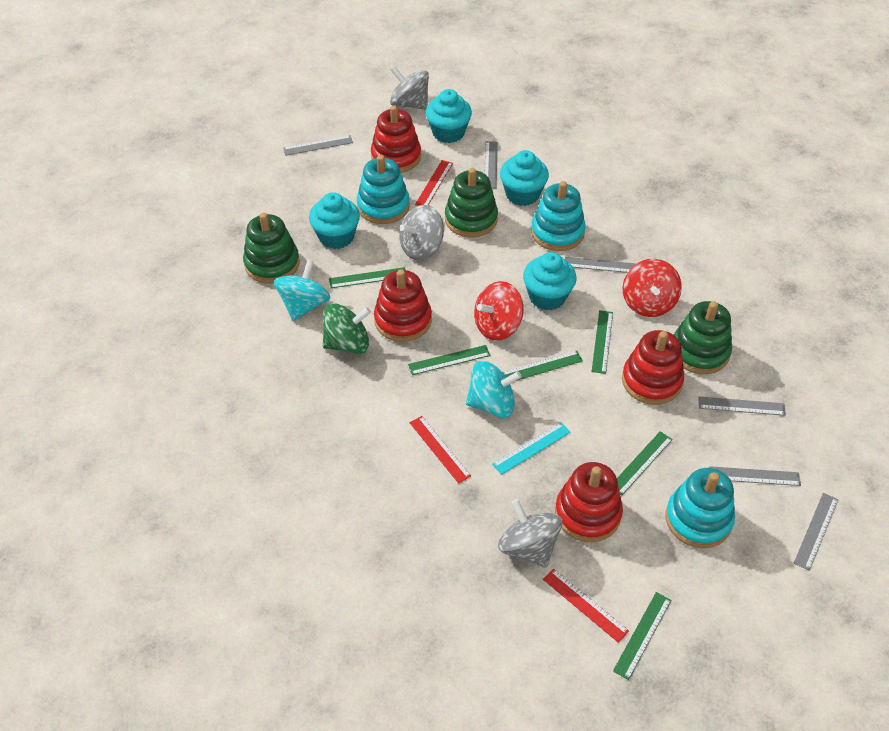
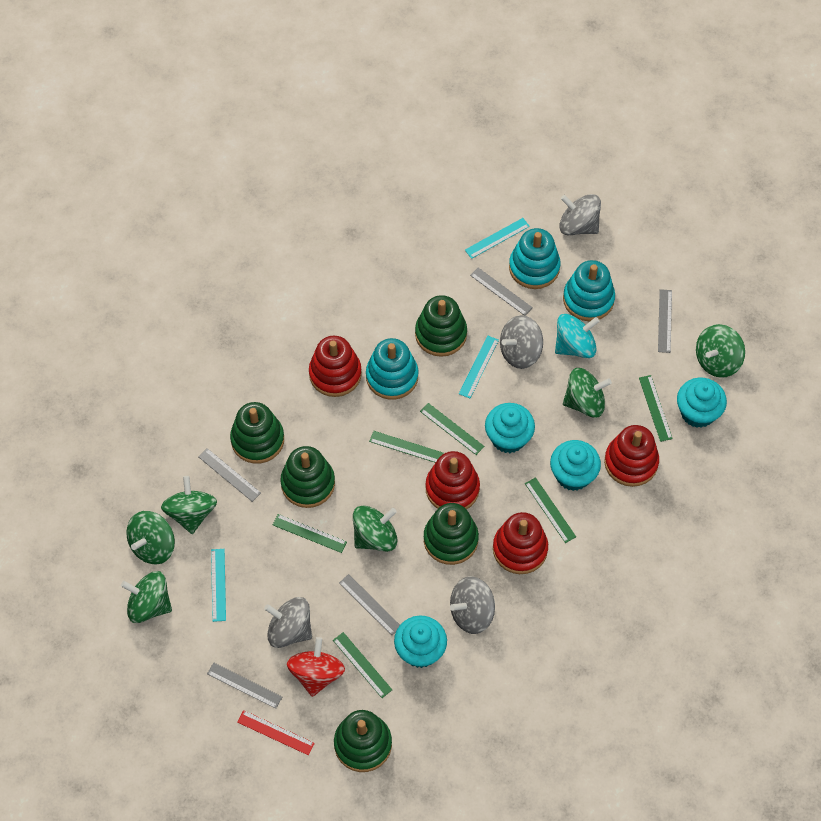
green spinning top: [323,303,371,354] = 1 -> [121,571,172,623] [126,511,175,564] [161,476,217,534] [353,506,398,552] [563,368,612,418] [696,324,745,378] = 6
green stacking toy: [243,213,300,284] [445,168,498,238] [674,301,732,374] = 3 -> [230,402,284,464] [280,446,335,508] [334,710,392,772] [415,295,467,357] [424,503,479,565] = 5
grey ruler: [283,135,353,156] [484,141,498,189] [565,257,636,273] [698,397,786,416] [709,466,801,486] [794,493,838,571] = 6 -> [199,448,261,502] [207,663,282,709] [339,574,400,635] [470,268,533,316] [658,289,672,353] = 5
grey spinning top: [390,66,429,110] [399,205,444,260] [498,499,562,568] = 3 -> [264,597,312,648] [450,576,495,634] [500,315,543,369] [559,194,601,235] = 4
red ruler: [410,416,471,484] [415,160,453,206] [543,568,629,643] = 3 -> [237,710,315,755] = 1
red spinning top: [474,281,524,341] [623,259,682,317] = 2 -> [287,637,345,697] = 1
turquoise ruler: [492,422,571,475] = 1 -> [211,549,226,622] [459,335,499,398] [465,218,530,259] = 3
turquoise spinning top: [274,260,331,321] [466,361,522,418] = 2 -> [555,314,600,358] = 1

